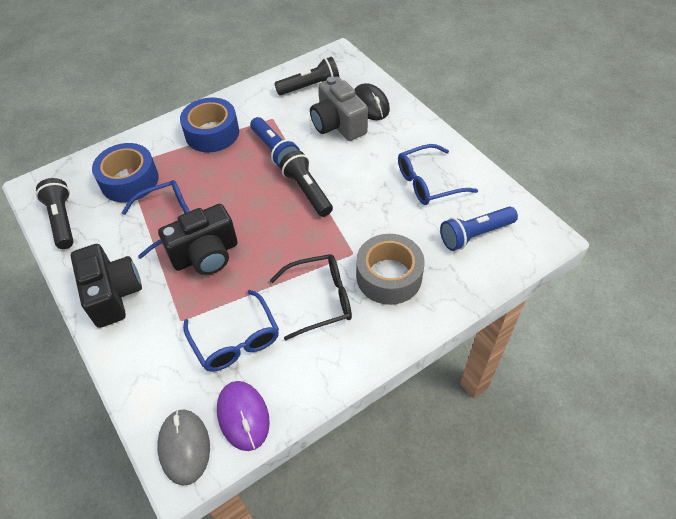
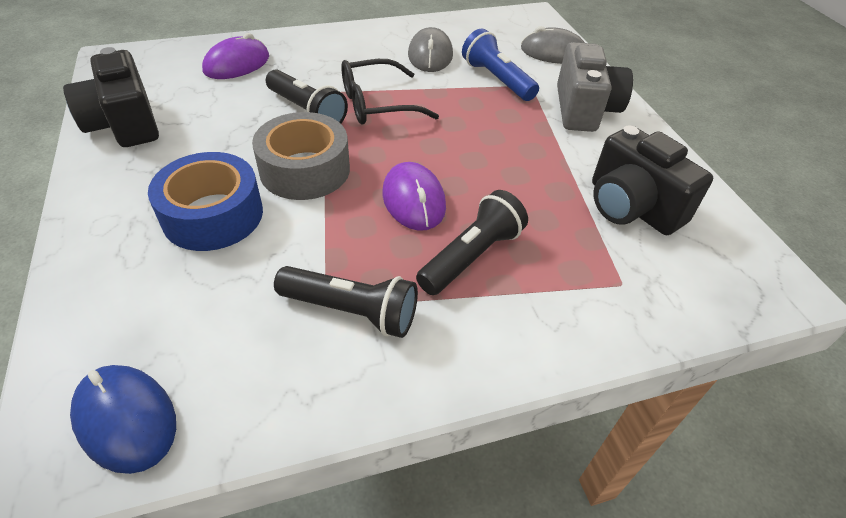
black mouse: [354,83,390,120] = 1 -> none = 0
blue flashlight: [250,117,300,168] [440,207,518,251] = 2 -> [462,28,539,101] = 1
blue glasses: [121,180,190,259] [183,290,279,372] [398,144,478,205] = 3 -> none = 0
blue mouse: none = 0 -> [70,365,176,474] = 1
blue tape: [92,143,159,202] [180,98,239,152] = 2 -> [148,152,263,251] = 1
grey mouse: [157,409,210,486] = 1 -> [408,27,453,72] [521,26,585,64] = 2
purple mouse: [217,381,270,451] = 1 -> [202,33,269,79] [382,162,446,231] = 2

